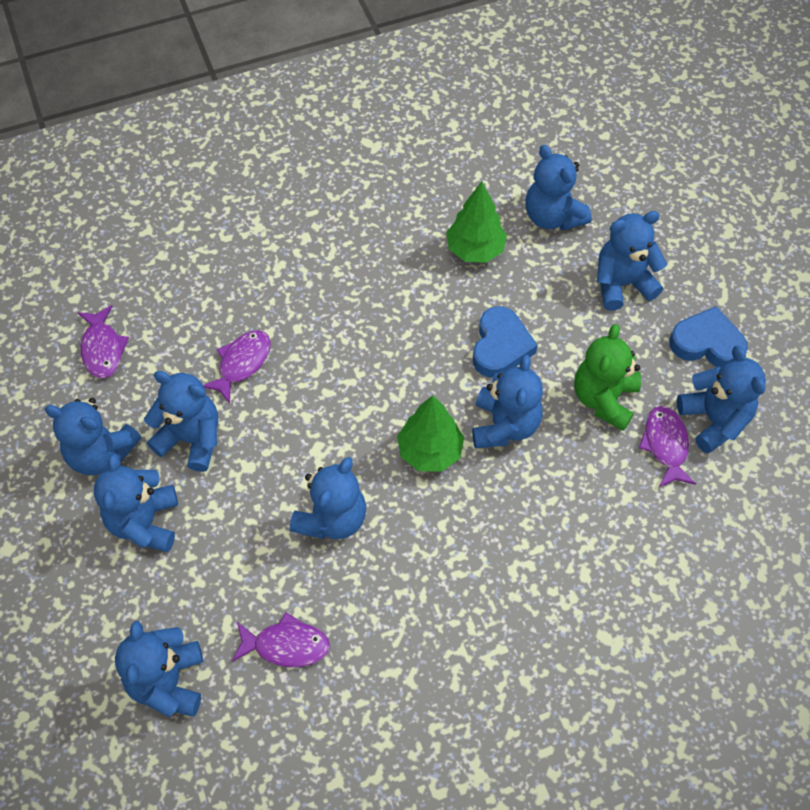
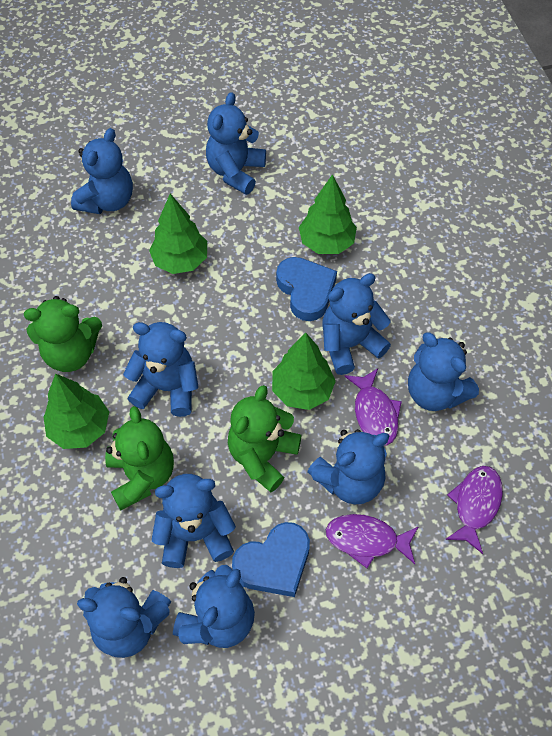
green teddy bear: [574,324,641,431] = 1 -> [24,296,102,372] [105,406,174,511] [228,385,302,492] = 3
green tree: [397,395,464,472] [446,181,507,263] = 2 -> [43,373,109,449] [149,194,207,274] [272,333,336,410] [299,174,357,254] = 4
purple fish: [77,305,129,378] [203,330,271,404] [232,612,330,667] [639,406,696,487] = 4 -> [326,514,418,568] [344,368,402,445] [445,466,503,554] = 3

